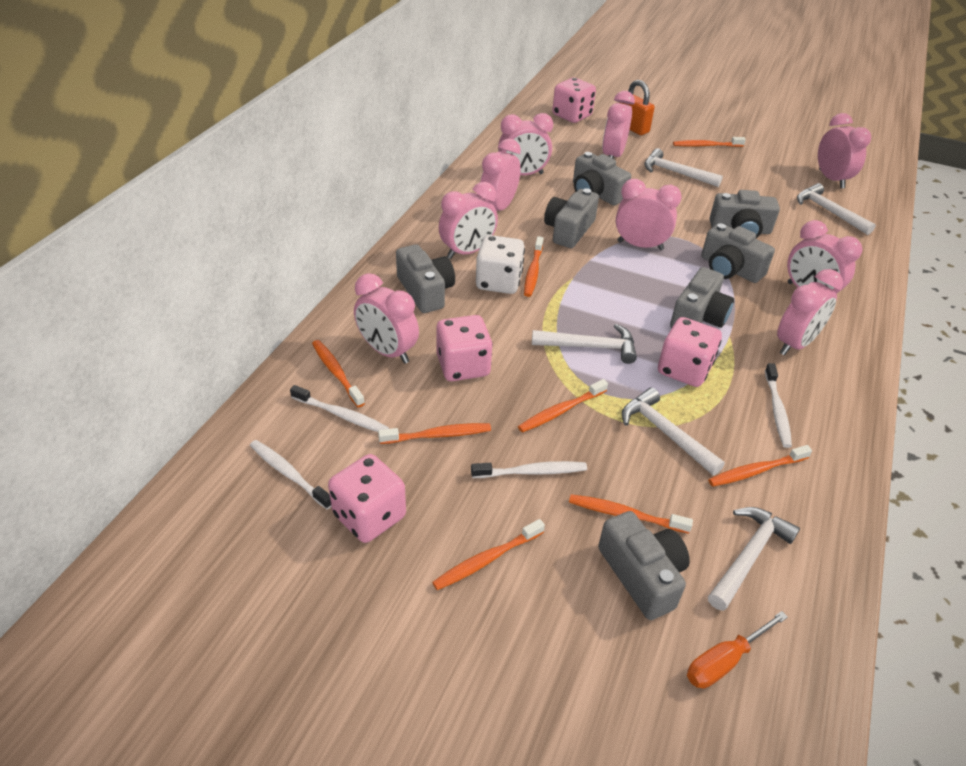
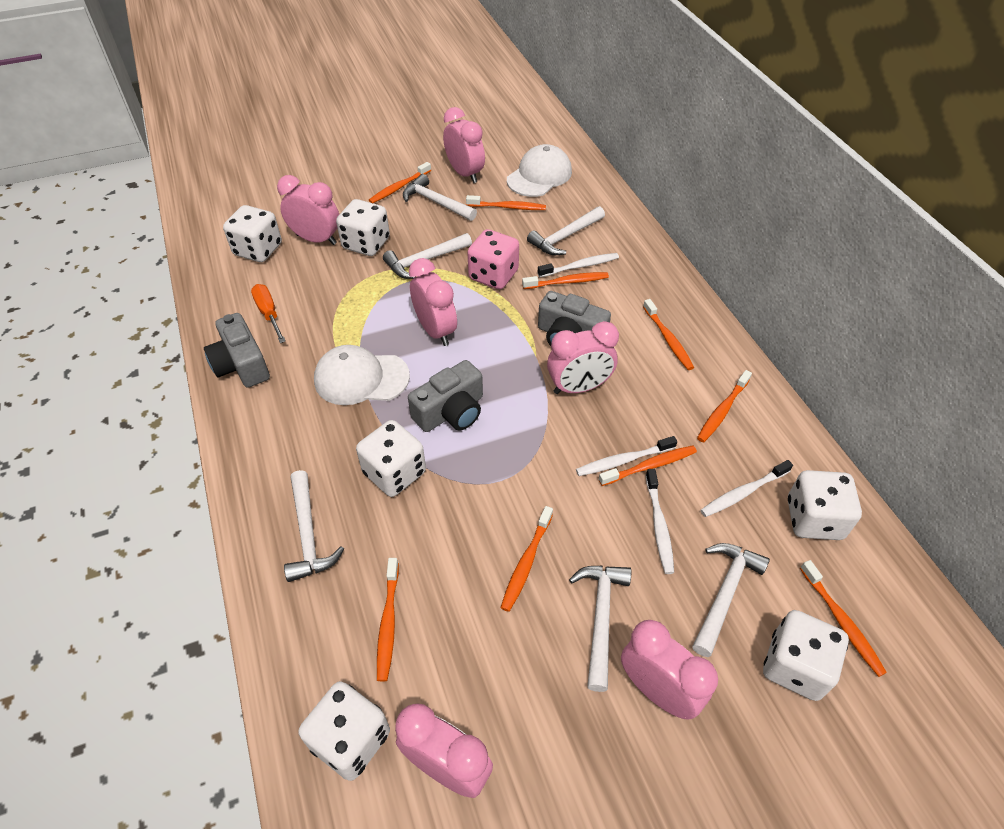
grey camera: [396,244,455,313] [544,188,599,248] [573,152,631,205] [598,511,690,620] [670,267,734,328] [701,223,775,283] [710,190,780,239] = 7 -> [204,313,270,388] [408,360,483,432] [538,291,611,346] = 3
orange padlock: [619,80,655,135] = 1 -> none = 0
orange toothbrush: [312,340,365,407] [378,423,491,444] [432,519,545,590] [518,379,608,433] [524,236,544,297] [569,494,693,534] [673,137,746,147] [708,445,812,487] = 8 -> [369,162,431,203] [377,558,399,681] [466,195,546,210] [501,506,553,612] [522,272,609,289] [599,445,697,486] [643,299,694,370] [697,370,752,442] [800,560,887,677] = 9
pink clock: [354,273,419,364] [439,182,498,259] [480,139,521,211] [498,113,553,175] [602,91,635,159] [616,179,682,250] [777,269,843,355] [787,220,863,294] [818,113,871,189] = 9 -> [277,175,339,245] [395,704,493,798] [409,258,457,346] [443,107,485,183] [547,321,619,394] [621,620,718,720] = 6
pink dice: [328,454,406,543] [436,315,493,381] [552,78,596,123] [658,317,722,387] = 4 -> [467,229,519,289] = 1
white cap: none = 0 -> [314,345,410,405] [507,144,572,197] = 2
white dice: [476,235,525,294] = 1 -> [223,205,282,262] [298,681,390,781] [336,199,390,256] [356,420,426,497] [763,610,849,701] [788,470,862,540] = 6
white hammer: [532,324,637,364] [622,388,725,475] [644,148,723,187] [708,507,800,611] [797,183,876,235] = 5 -> [284,470,344,582] [383,233,472,279] [403,174,477,221] [527,206,605,255] [569,566,631,692] [692,543,770,657] = 6

